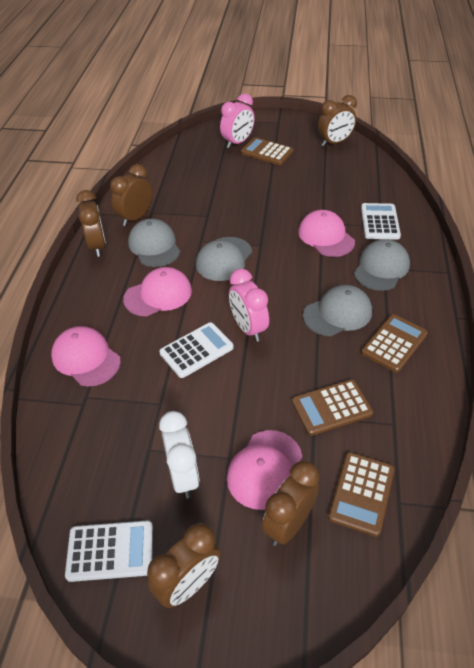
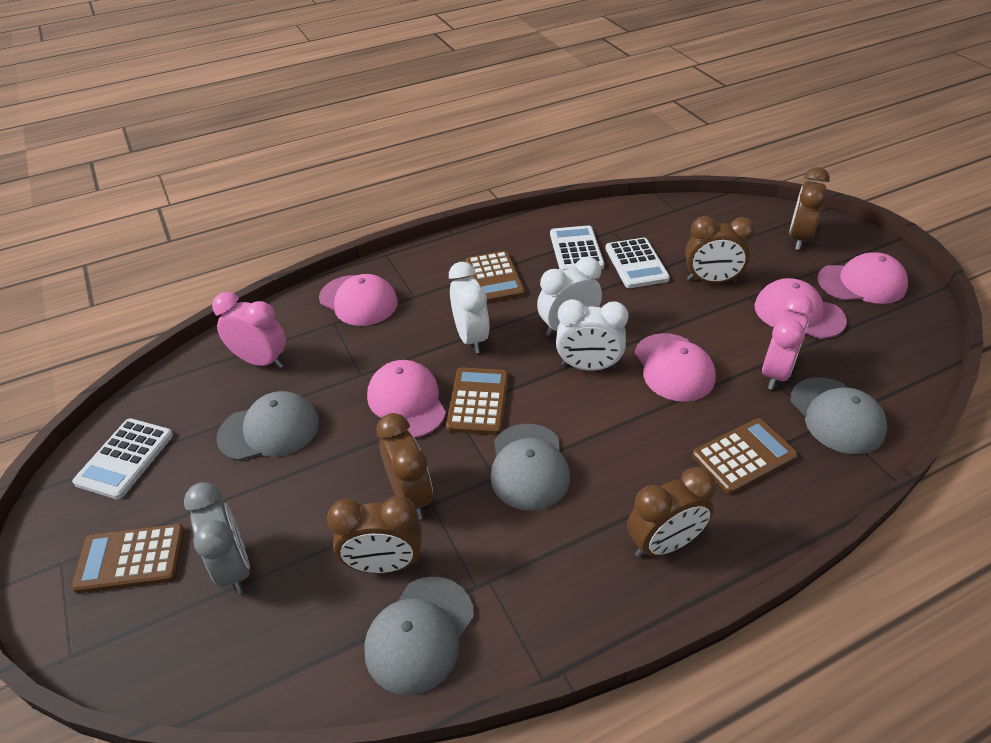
grey clock: none = 0 -> [184,482,250,594] = 1
pink cap: [51,326,121,386] [123,267,192,316] [227,430,302,510] [298,210,355,257] = 4 -> [319,274,398,326] [367,360,446,438] [635,333,716,402] [754,278,847,339] [817,252,908,304] = 5
white clock: [159,411,200,498] = 1 -> [449,262,489,353] [537,257,602,336] [556,299,629,371] = 3

